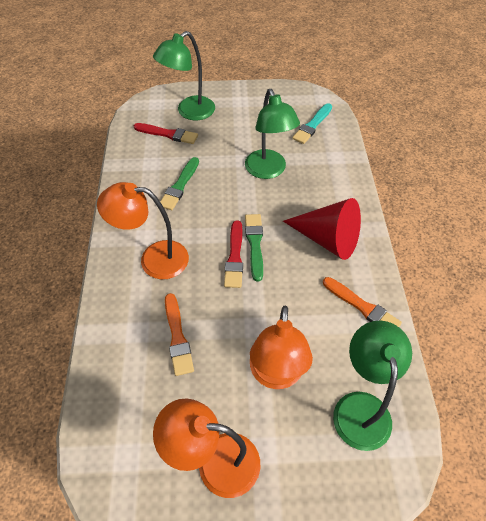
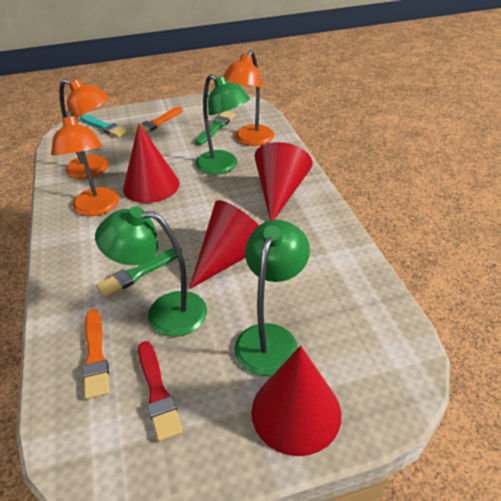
red brush: [134,123,198,144] [224,220,243,288] = 2 -> [138,341,183,441] = 1
red cone: [283,198,361,260] = 1 -> [123,123,180,203] [189,200,259,289] [251,345,341,456] [254,142,312,220] = 4

